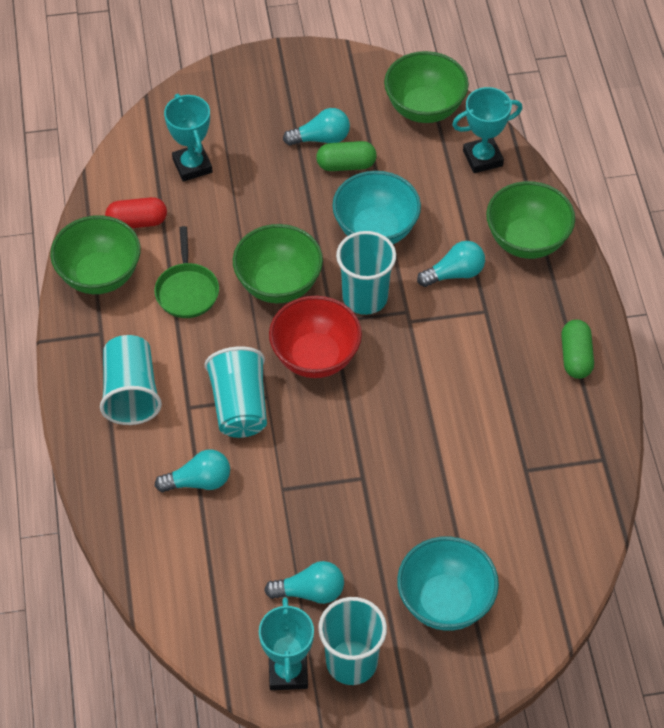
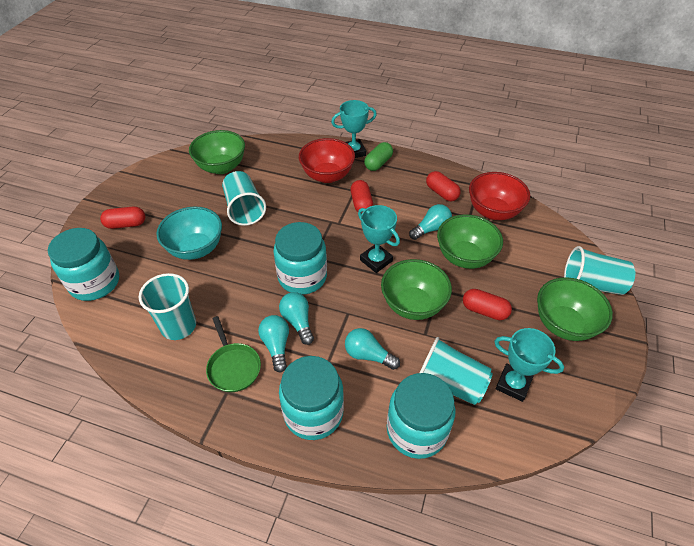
green capsule: [316,141,377,171] [561,320,594,379] = 2 -> [364,142,393,171] = 1
red bowl: [269,296,362,378] = 1 -> [299,138,355,183] [469,172,530,220] = 2
red capsule: [105,197,167,228] = 1 -> [100,207,145,229] [350,180,373,213] [426,171,461,201] [463,289,512,320] = 4
turquoise bowl: [332,171,421,244] [397,537,499,631] = 2 -> [156,207,222,260] = 1
turquoise jar: none = 0 -> [48,228,119,301] [273,222,327,295] [279,356,344,440] [387,373,456,459] = 4

